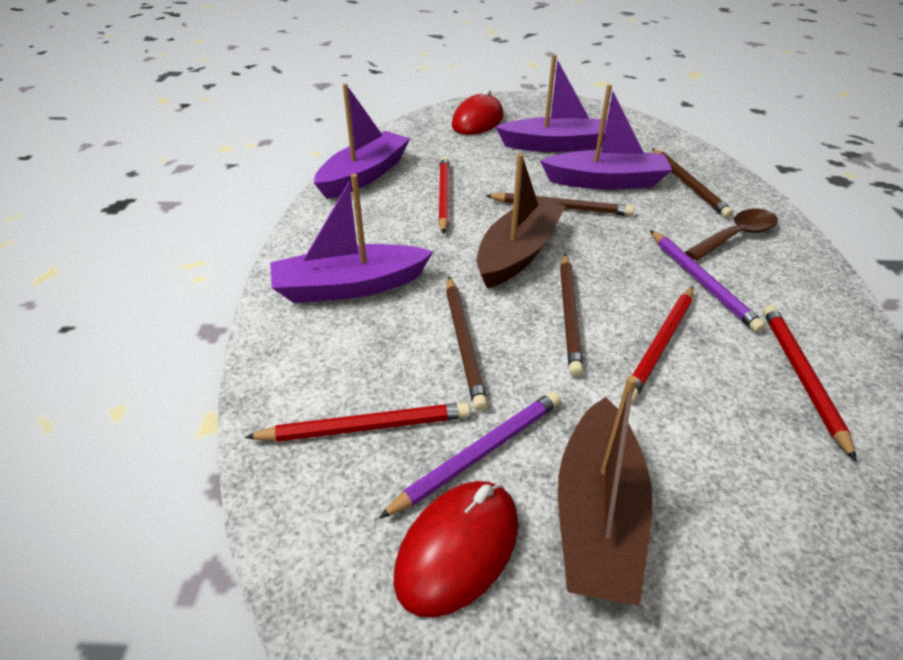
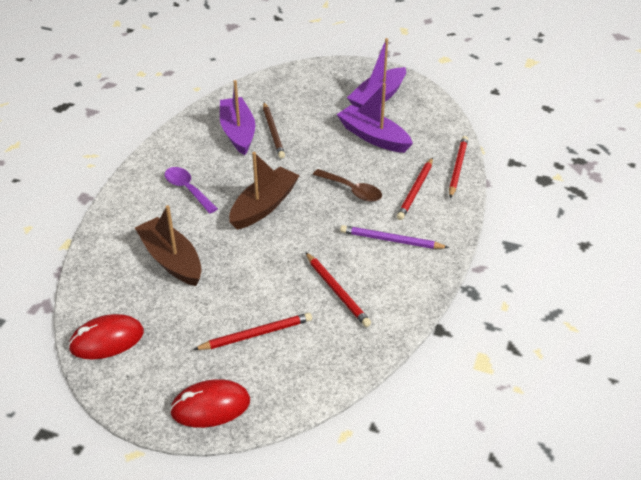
brown pencil: [446,276,488,411] [485,192,634,216] [560,254,583,377] [652,149,734,218] = 4 -> [263,103,285,158] = 1
purple boat: [270,174,433,303] [314,83,410,199] [495,54,607,152] [540,85,672,189] = 4 -> [220,80,255,155] [337,83,413,153] [347,38,406,108] = 3
purple pencil: [379,391,561,519] [650,230,766,333] = 2 -> [340,225,449,249] = 1
purple spoon: none = 0 -> [164,167,218,213] = 1

